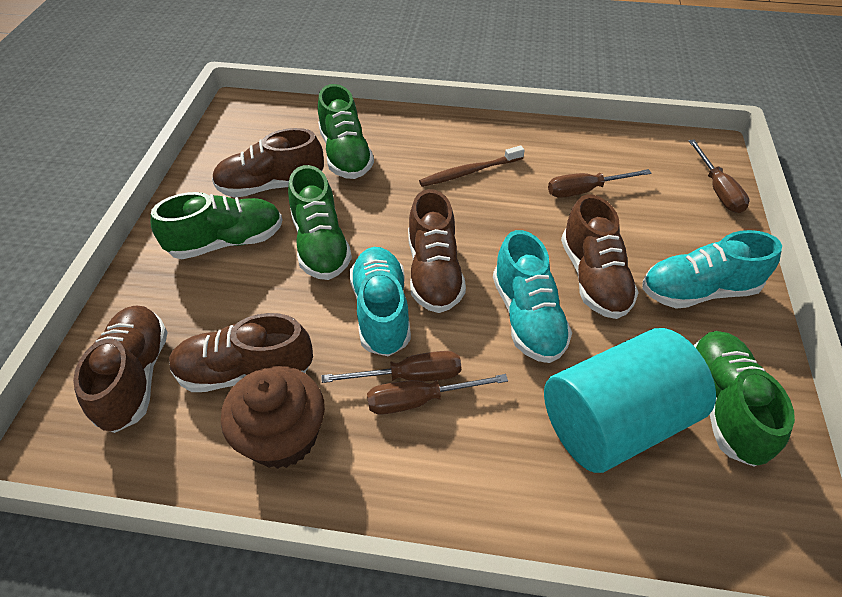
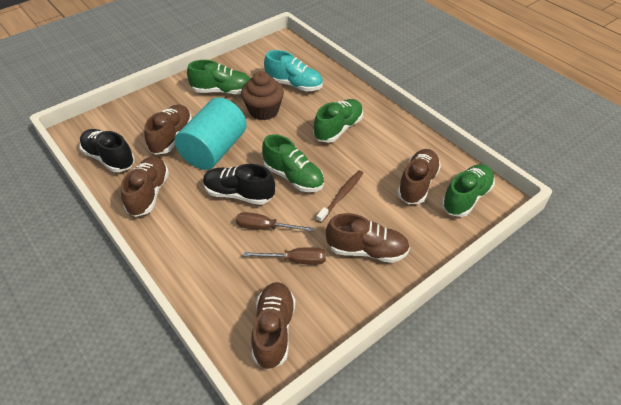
black shoe: none = 0 -> [79,129,135,172] [203,164,275,205] = 2
brown screwdriver: [321,351,461,383] [367,374,508,415] [548,169,651,198] [689,139,750,213] = 4 -> [236,212,314,232] [244,247,326,265] = 2
turquoise shoe: [350,247,411,357] [493,230,572,363] [642,230,782,309] = 3 -> [264,50,323,91] = 1

